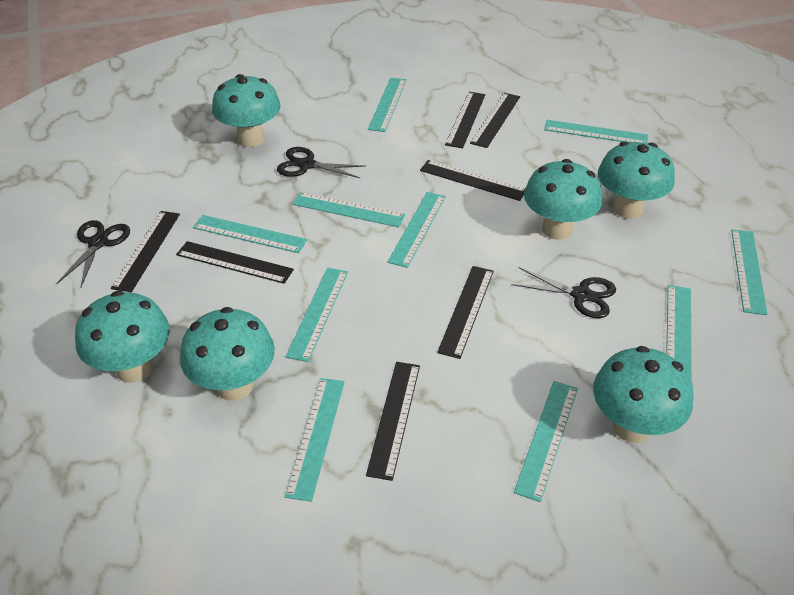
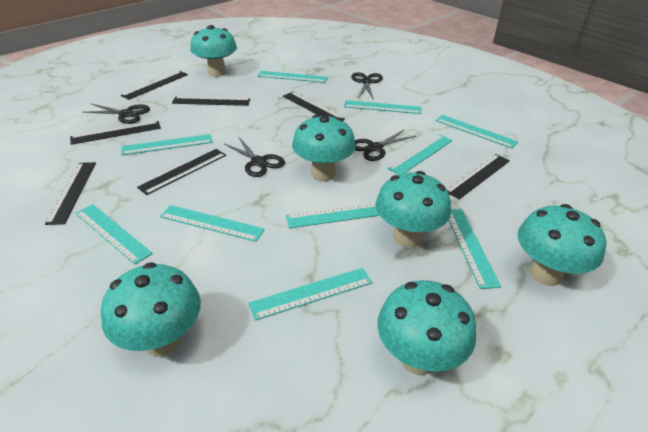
black scissors: [56,220,130,288] [277,147,366,178] [511,267,616,318] = 3 -> [83,104,150,124] [224,137,285,177] [351,72,383,100] [355,129,416,161] = 4

